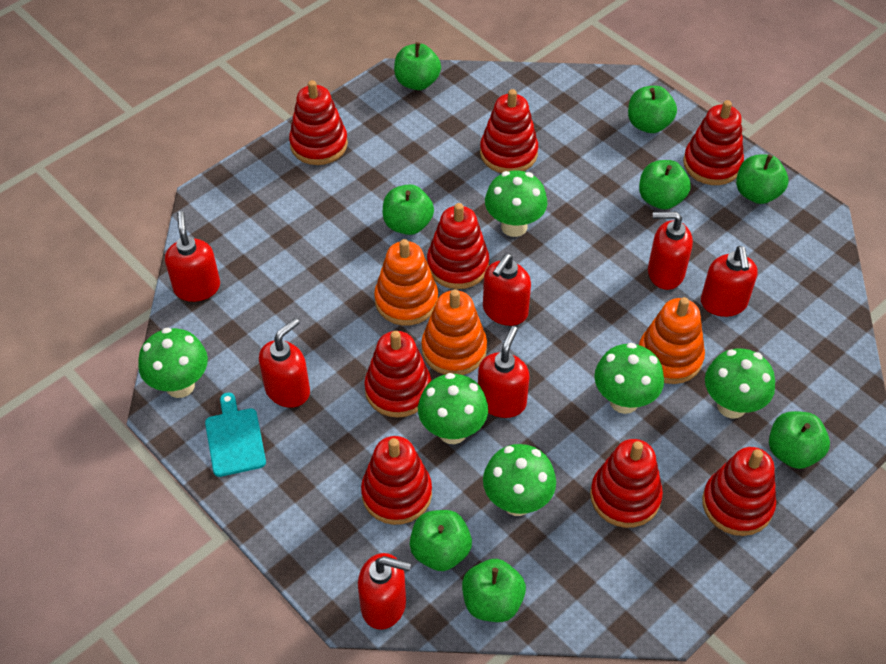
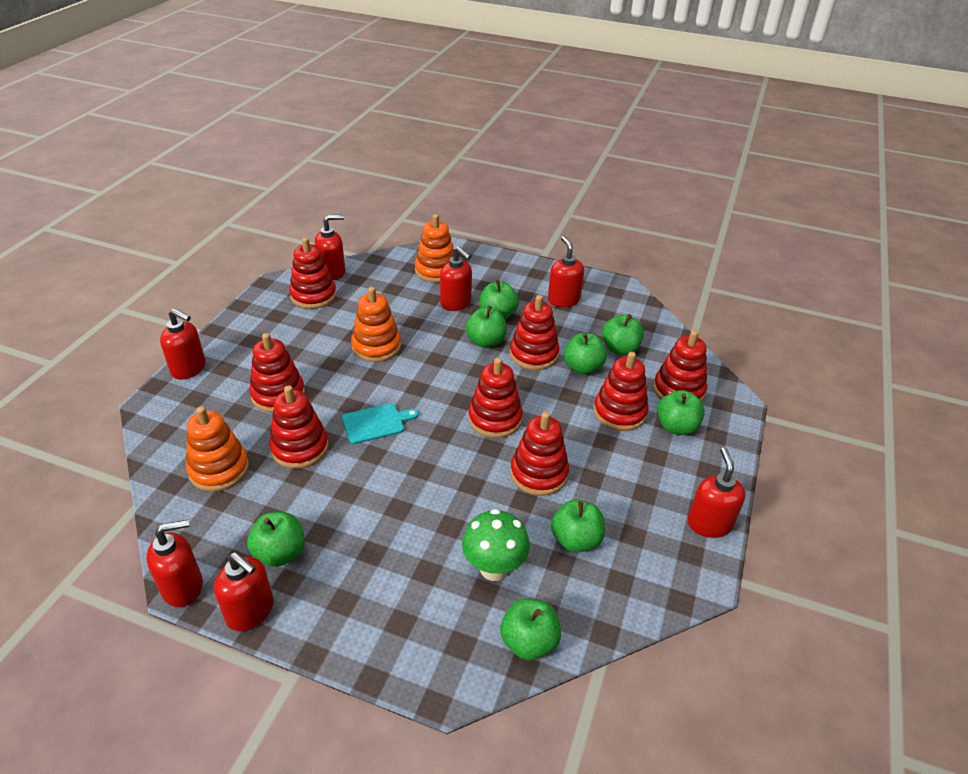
green mushroom: [138,328,208,398] [418,373,488,444] [483,444,556,516] [485,170,547,237] [594,343,664,414] [705,349,775,419] = 6 -> [462,509,530,581] = 1

